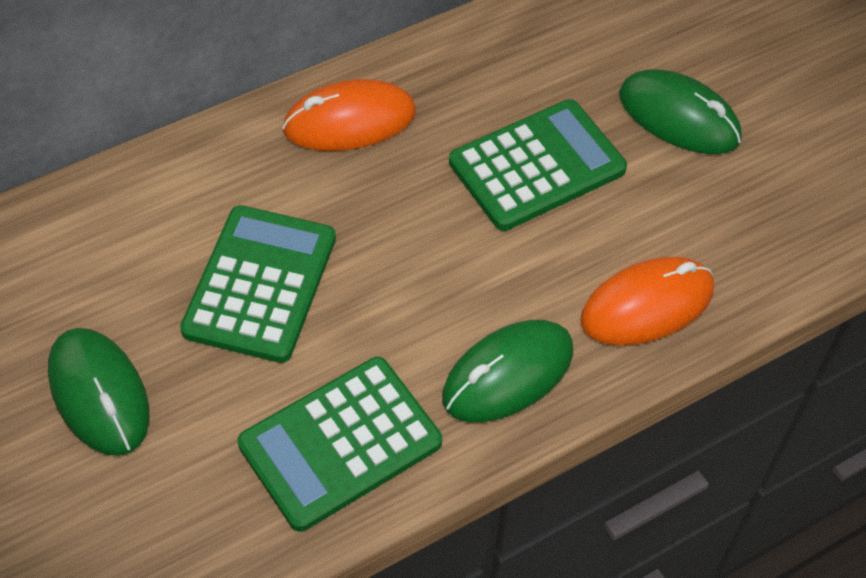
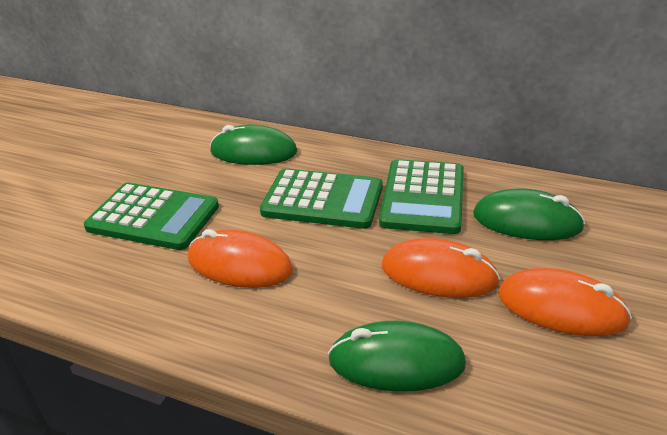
orange mouse: [282,79,416,151] [580,257,714,345] = 2 -> [188,229,293,288] [382,238,501,298] [498,268,632,336] = 3

